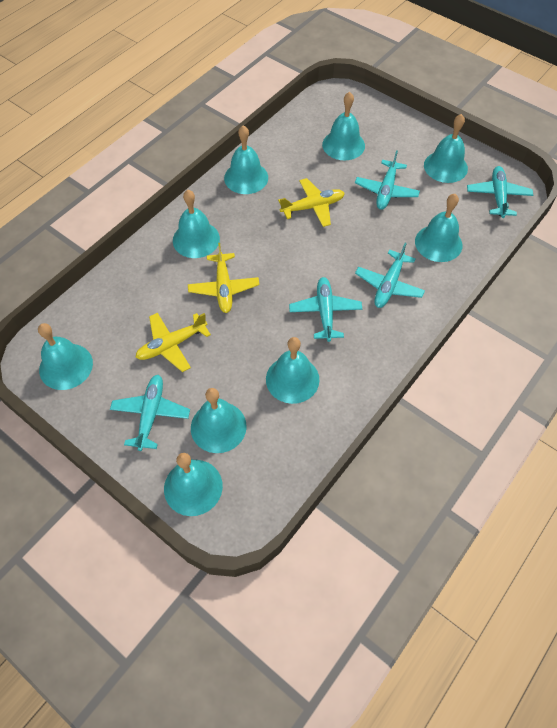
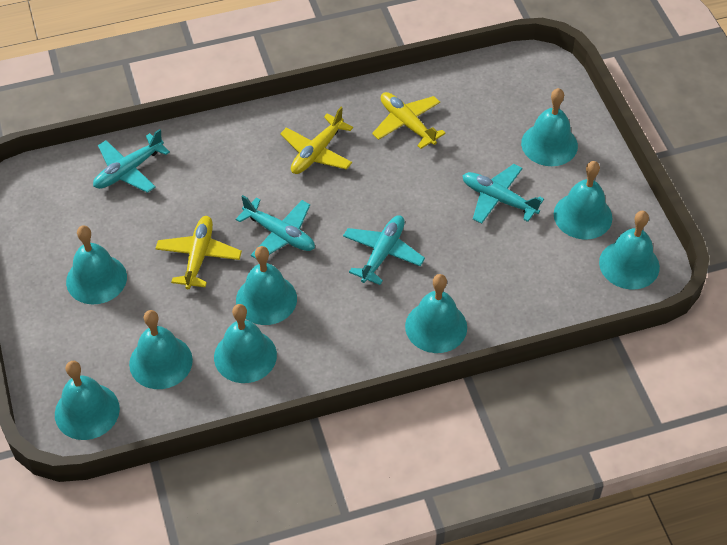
turquoise plane: [110,375,190,451] [289,277,362,342] [355,150,420,210] [355,242,425,308] [467,166,533,218] = 5 -> [93,129,170,193] [236,195,315,259] [343,215,425,285] [463,164,544,224] = 4

